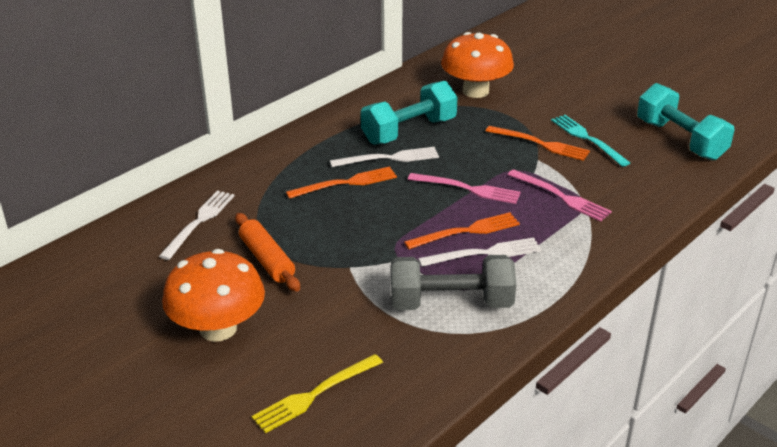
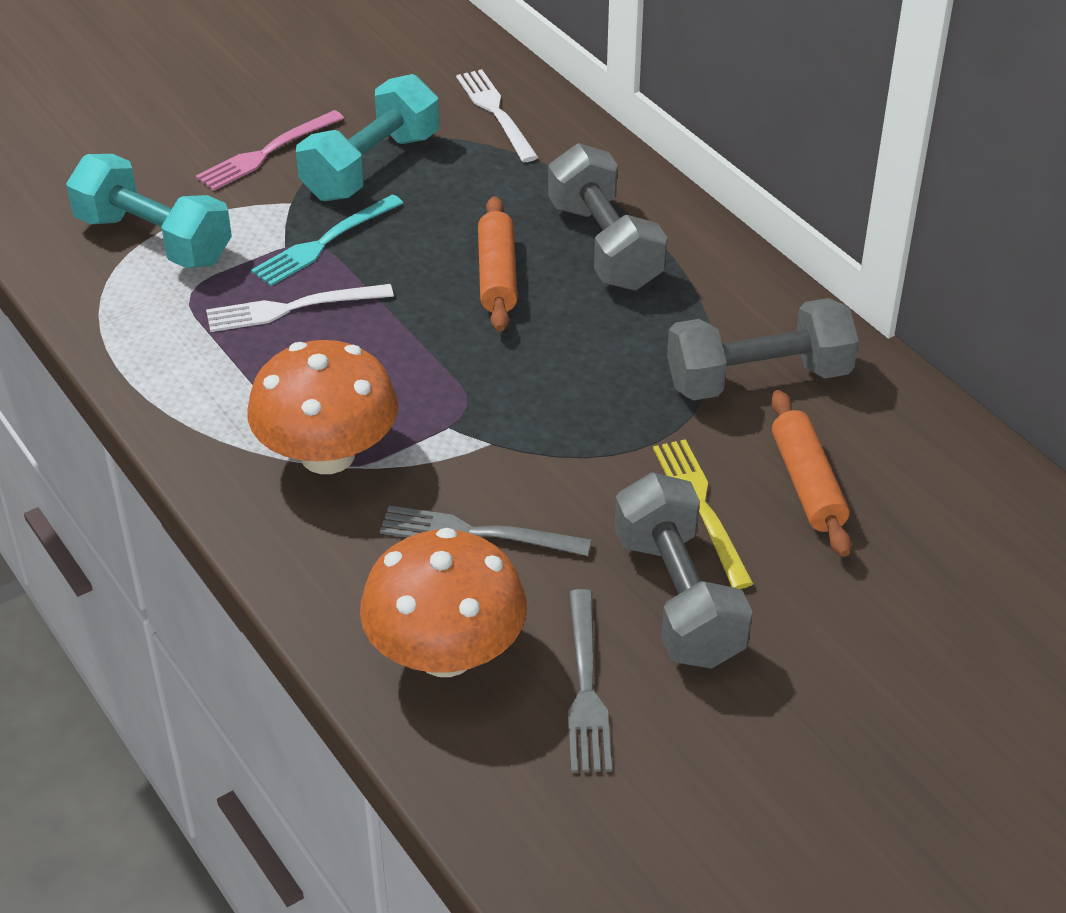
grey dumbbell: [391,255,516,310] = 1 -> [548,143,667,290] [615,472,753,669] [667,298,859,401] = 3
grey fork: none = 0 -> [380,506,591,556] [568,589,612,773] = 2
orange fork: [286,166,397,199] [404,212,520,249] [486,126,590,161] = 3 -> none = 0
orange rolling pin: [235,213,300,292] = 1 -> [478,196,518,332] [771,390,851,557] = 2
pink fork: [408,173,521,204] [507,169,612,222] = 2 -> [196,110,344,191] = 1
white fork: [159,190,234,260] [330,147,439,167] [418,237,542,267] = 3 -> [206,284,394,332] [456,69,538,162] = 2

